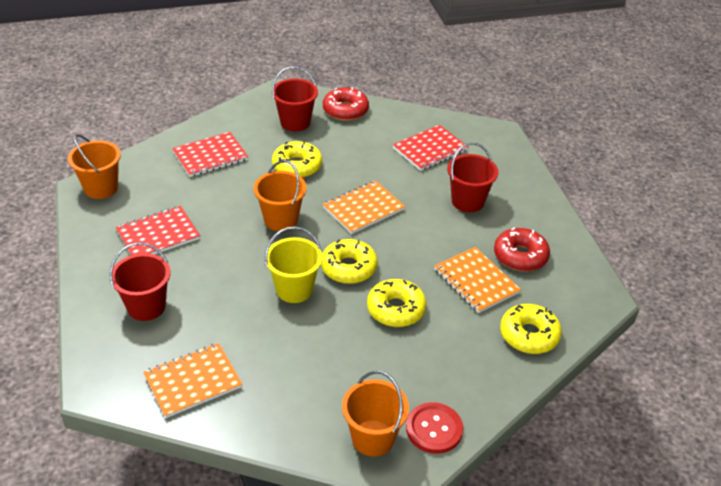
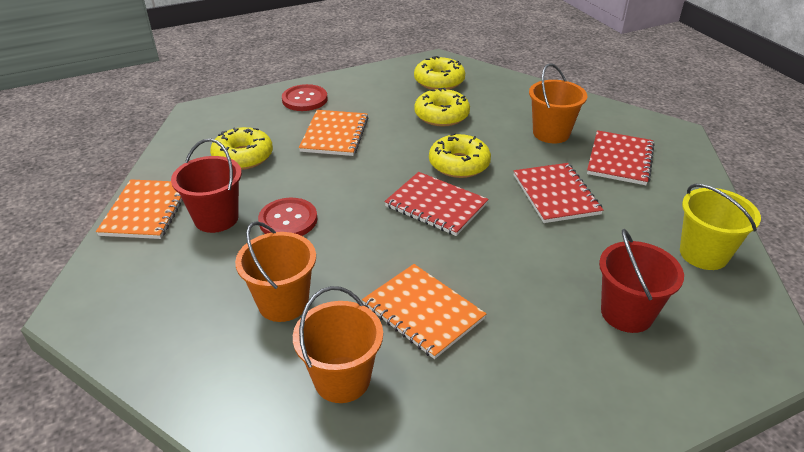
red bucket: [110,243,170,321] [272,66,318,131] [447,142,498,212] = 3 -> [171,139,242,233] [599,229,684,333] = 2
red button: [406,402,463,454] = 1 -> [258,198,317,236] [282,84,328,111] = 2
red donut: [323,87,369,121] [494,228,550,271] = 2 -> none = 0

